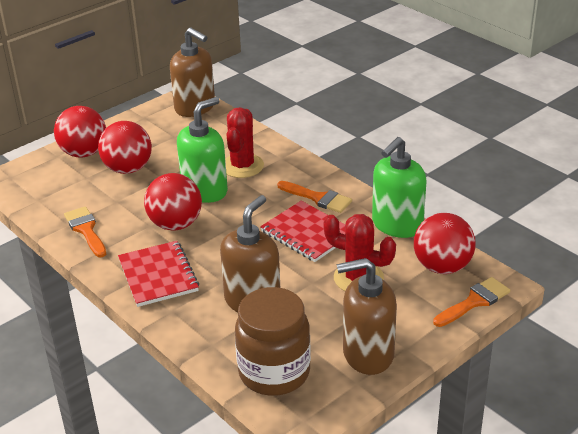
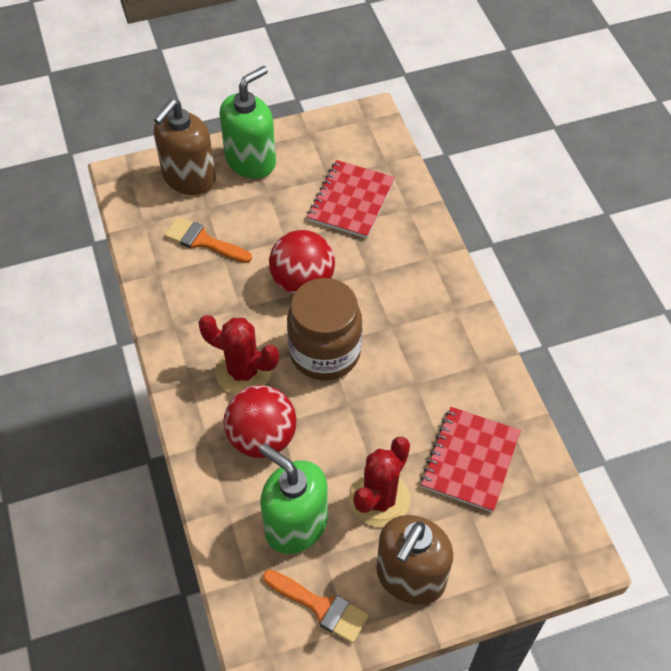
brown soap dispenser: [170,28,215,117] [220,195,280,312] [337,258,397,375] = 3 -> [153,99,216,195] [376,515,453,605] = 2
orange brush: [64,206,106,257] [277,181,352,213] [433,277,510,327] = 3 -> [165,217,252,263] [263,570,369,643] = 2
red ball: [54,106,106,158] [98,121,152,174] [144,173,202,231] [414,213,475,274] = 4 -> [224,385,297,458] [269,230,335,295] = 2

